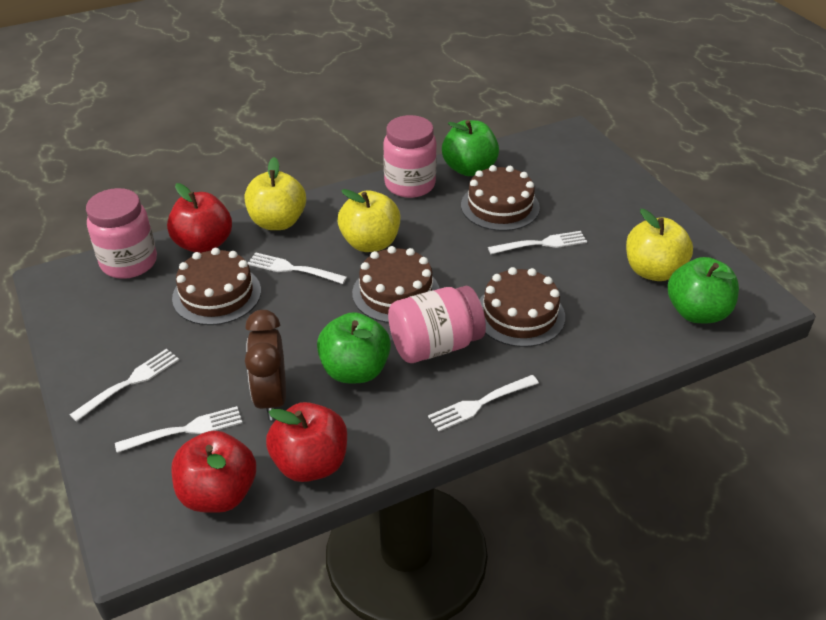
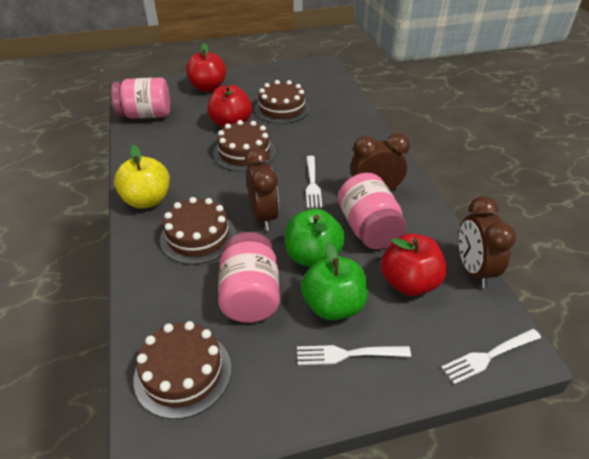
brown clock: [245,310,286,420] = 1 -> [245,148,279,231] [350,133,410,191] [459,196,516,288] = 3
green apple: [317,312,391,383] [442,120,499,176] [668,257,739,323] = 3 -> [285,209,345,267] [301,242,368,320] = 2
white fork: [70,349,179,422] [115,406,242,453] [248,252,347,284] [428,375,539,431] [488,231,587,254] = 5 -> [297,345,411,365] [306,156,322,208] [441,329,541,384] = 3
yellow apple: [244,157,306,230] [338,189,400,252] [626,209,693,281] = 3 -> [114,145,170,209] = 1

